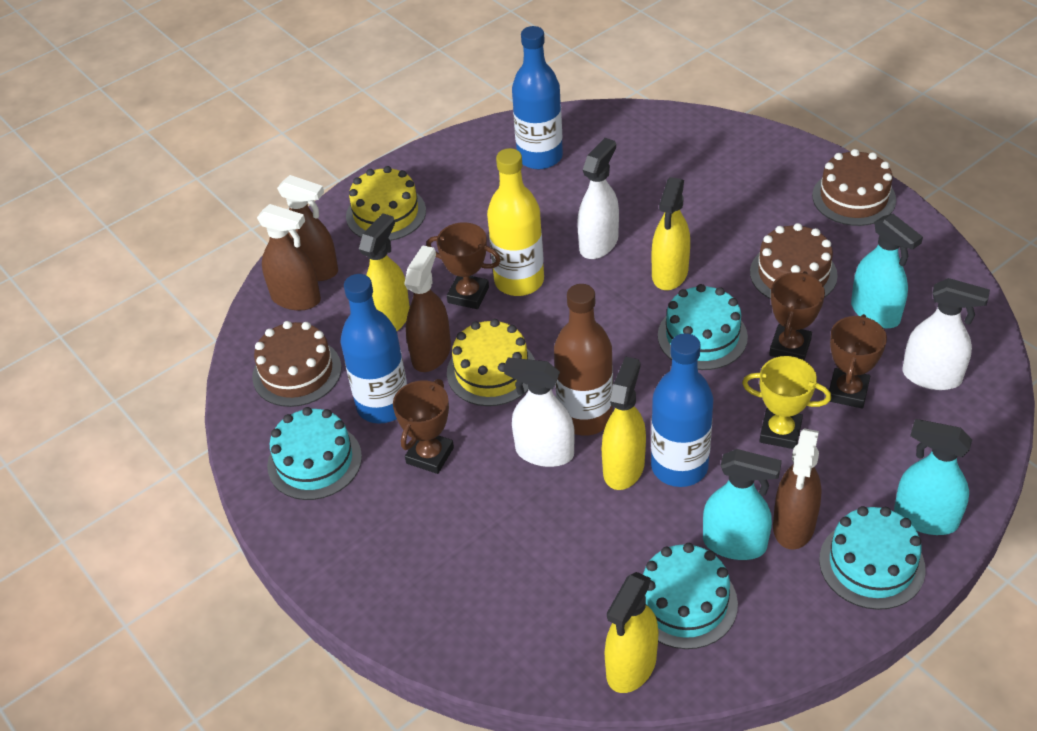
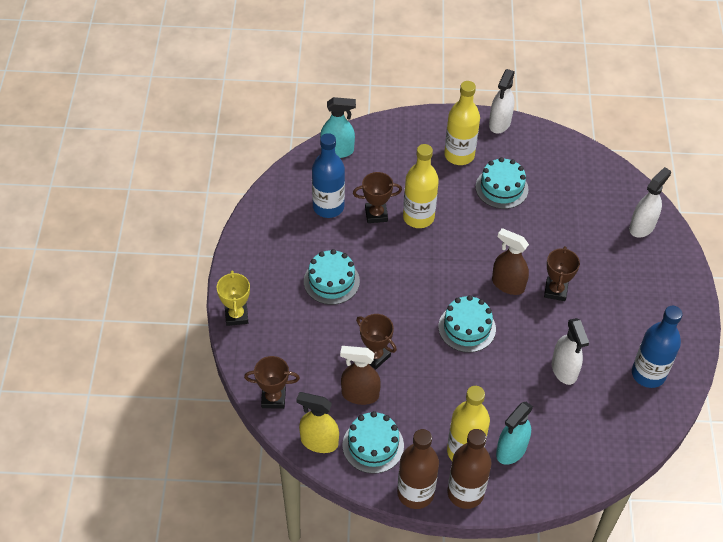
blue bottle: [341,274,407,424] [512,26,563,169] [651,333,713,487] = 3 -> [312,133,345,218] [632,306,683,388] = 2
brown bottle: [554,284,613,436] = 1 -> [397,429,439,509] [447,429,492,509] = 2
brown cake: [252,321,341,407] [750,223,838,299] [812,149,896,226] = 3 -> none = 0
brown spray bottle: [257,204,321,311] [277,175,338,281] [404,245,451,372] [773,428,822,550] = 4 -> [340,346,381,405] [492,228,529,295] = 2
turquoise spray bottle: [703,449,782,560] [851,214,923,328] [894,419,972,535] = 3 -> [320,97,356,158] [496,402,533,465] = 2
yellow bottle: [487,148,544,296] = 1 -> [403,144,439,228] [444,81,480,165] [447,386,490,460] = 3
yellow cake: [346,166,426,241] [447,319,535,406] = 2 -> none = 0
yellow spray bottle: [359,213,410,331] [602,356,646,490] [605,572,659,693] [652,177,690,290] = 4 -> [296,392,339,453] = 1

